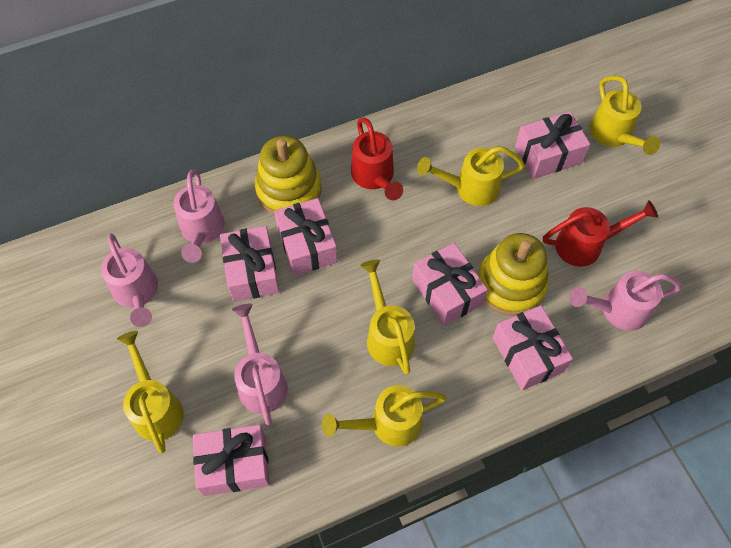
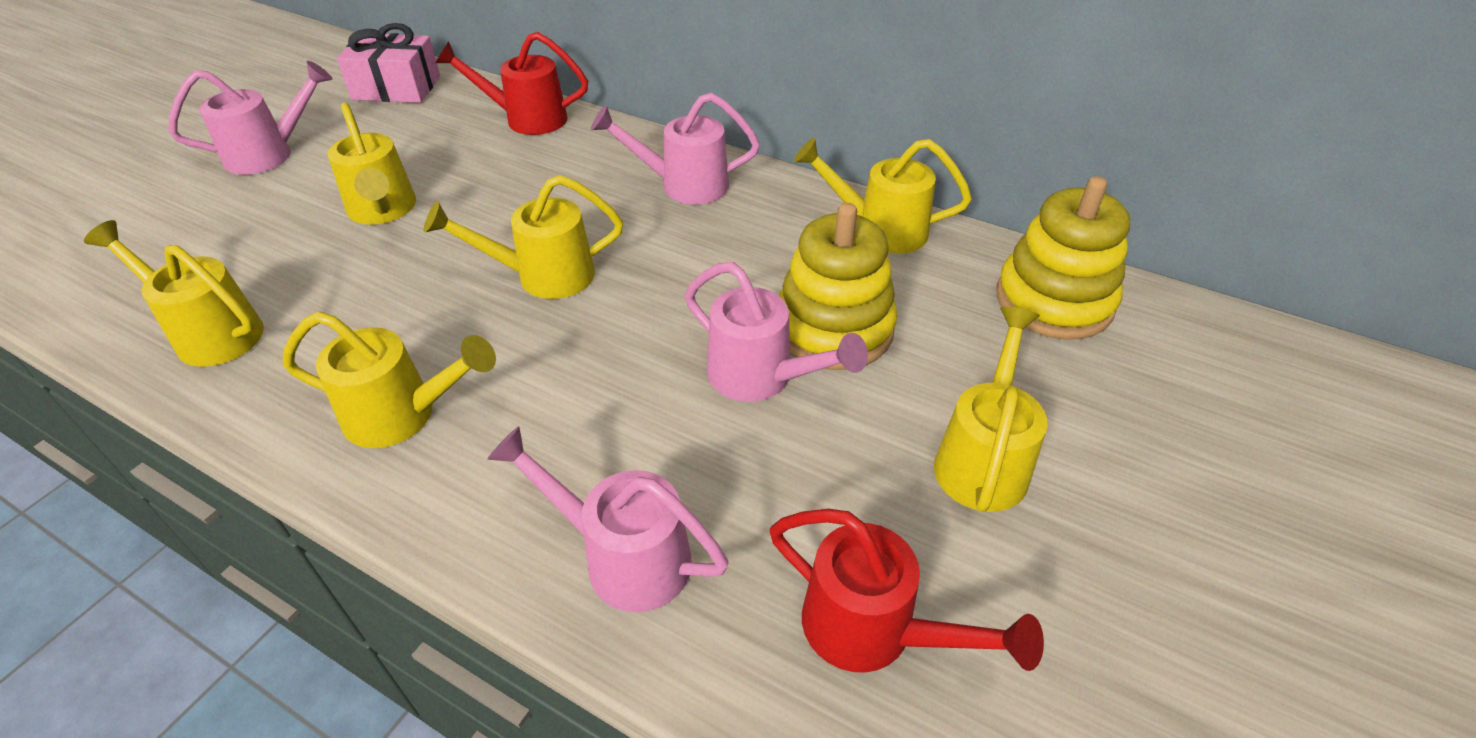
pink gift: [193,425,270,496] [220,226,280,302] [274,198,338,276] [412,243,488,326] [492,305,573,390] [515,111,590,179] = 6 -> [337,23,440,103] = 1
yellow watering can: [117,331,184,453] [322,385,447,446] [360,259,415,375] [417,146,525,206] [590,76,660,155] = 5 -> [84,220,264,367] [282,312,496,448] [328,103,416,225] [424,175,623,299] [794,138,972,254] [934,307,1048,512] = 6

